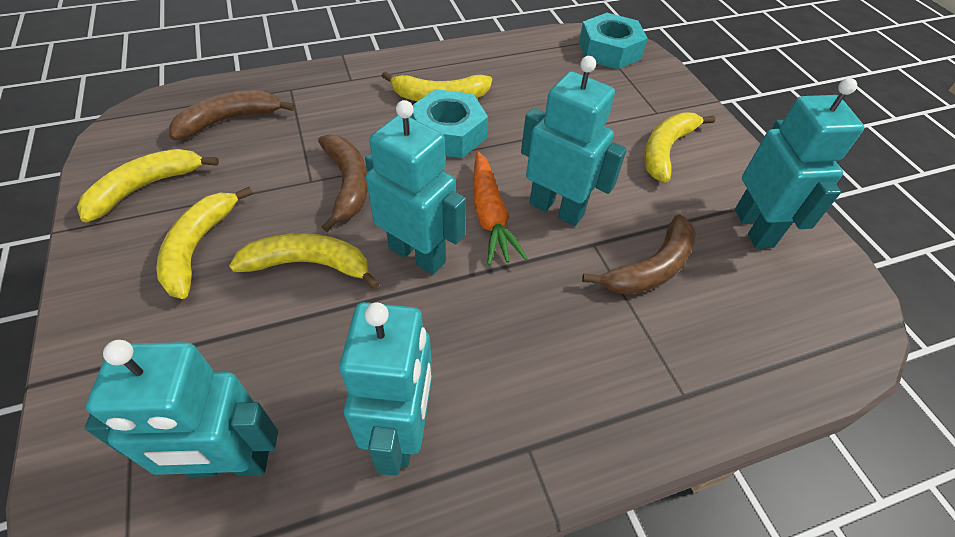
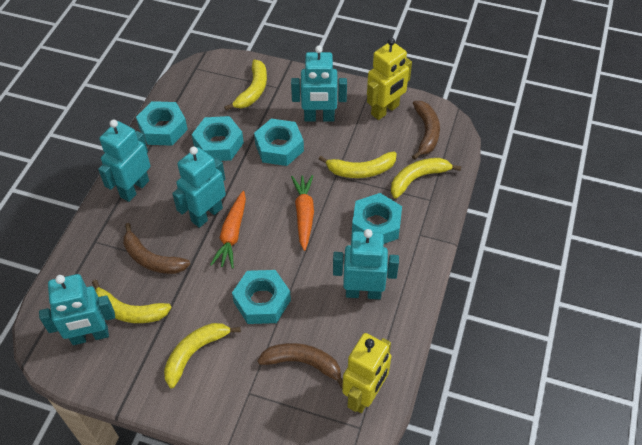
orange carrot: [474,152,528,265] = 1 -> [210,191,246,269] [291,175,314,251] = 2
turquoise nut: [411,89,488,158] [579,13,648,70] = 2 -> [136,101,188,146] [192,116,244,161] [232,270,291,324] [254,119,304,166] [352,193,402,244] = 5
yellow robot: none = 0 -> [342,333,391,413] [367,38,412,120] = 2

